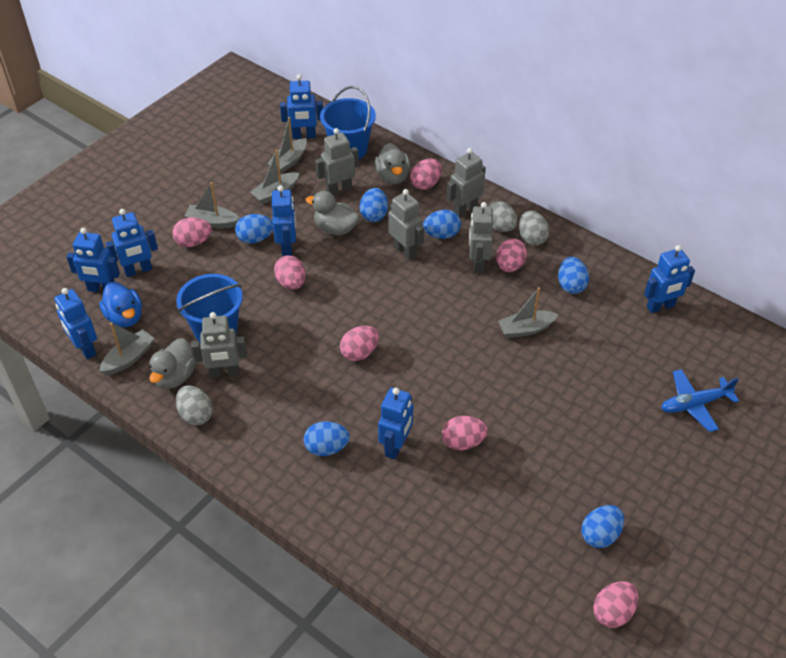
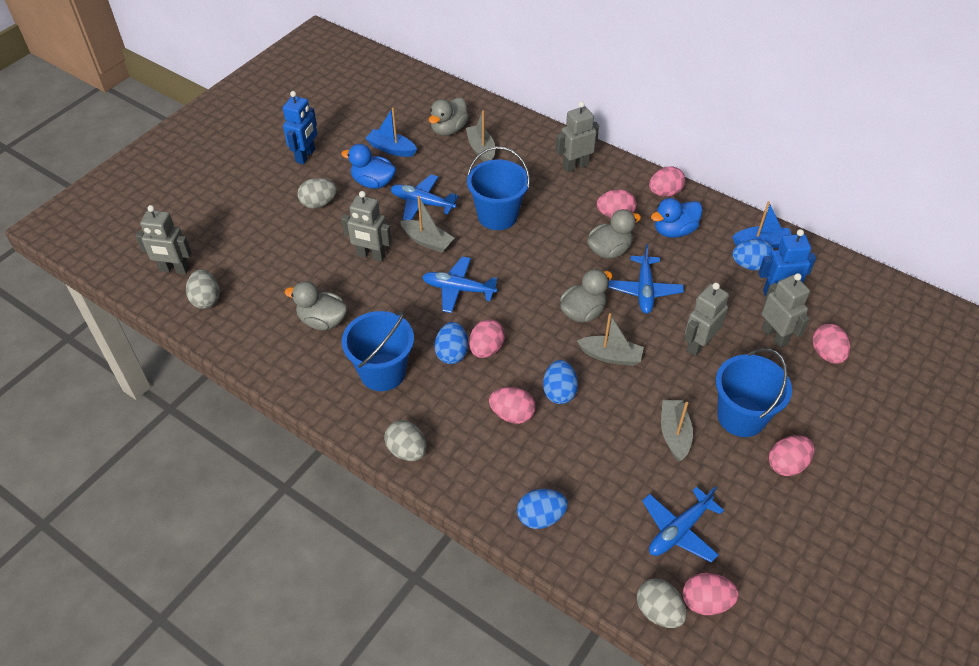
blue boat: none = 0 -> [365,108,417,157] [732,201,792,249] = 2
blue bucket: [176,274,243,342] [320,86,376,159] = 2 -> [342,311,414,391] [467,147,530,230] [716,348,792,437] = 3
blue duck: [99,282,142,327] = 1 -> [341,144,396,189] [651,198,703,238] = 2
blue egg: [235,214,273,244] [304,421,350,456] [360,188,388,222] [423,210,461,239] [558,257,589,294] [581,505,624,548] = 6 -> [434,322,468,364] [517,489,568,529] [543,360,578,404] [732,239,774,271] = 4
blue plane: [661,369,739,432] = 1 -> [391,175,459,220] [422,256,498,313] [608,244,684,314] [642,487,724,562] = 4
blue robot: [54,288,97,359] [66,228,120,292] [105,209,158,277] [272,185,296,256] [280,74,323,139] [378,387,413,460] [644,245,695,313] = 7 -> [283,91,317,164] [758,229,816,297] = 2
grey boat: [100,322,155,375] [184,182,240,228] [250,149,299,204] [267,117,307,174] [498,287,559,338] = 5 -> [400,196,454,253] [466,110,495,162] [577,313,644,366] [661,400,693,462] = 4
grey duck: [149,338,196,389] [306,191,360,235] [375,143,410,184] = 3 -> [285,281,348,330] [429,97,469,136] [560,269,612,322] [587,209,641,259] = 4
grey egg: [176,385,213,425] [487,201,517,232] [519,211,549,246] = 3 -> [186,269,220,309] [297,178,337,208] [384,420,427,461] [637,578,687,628] = 4

